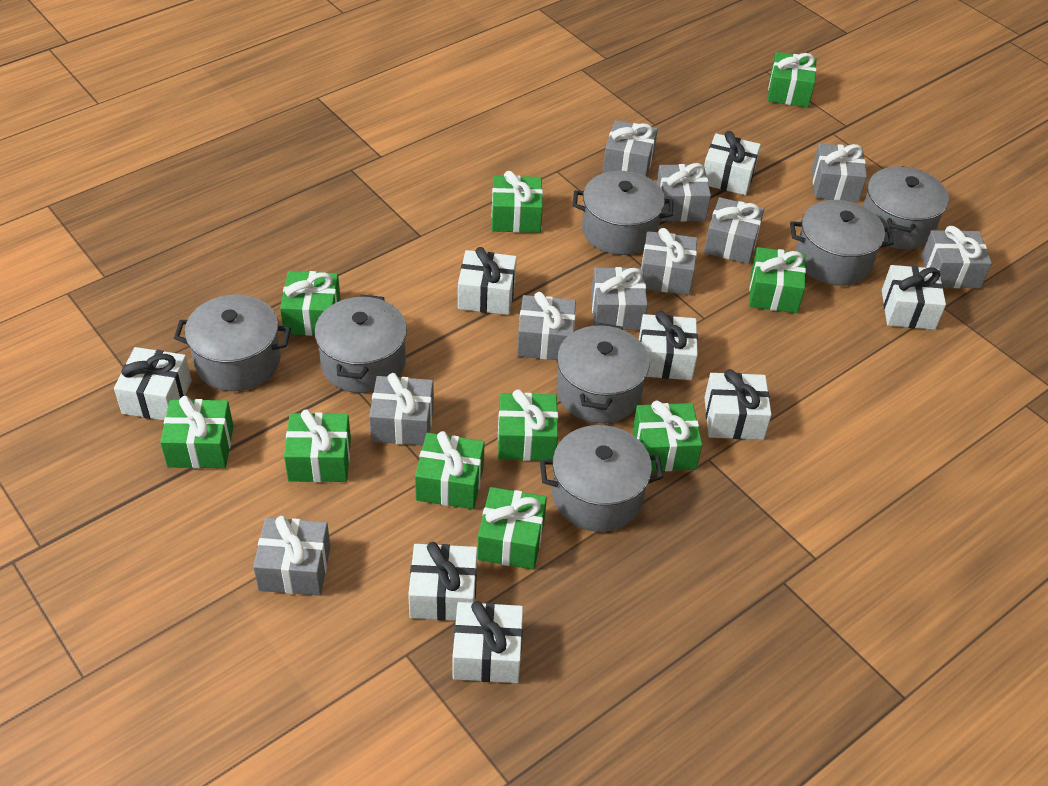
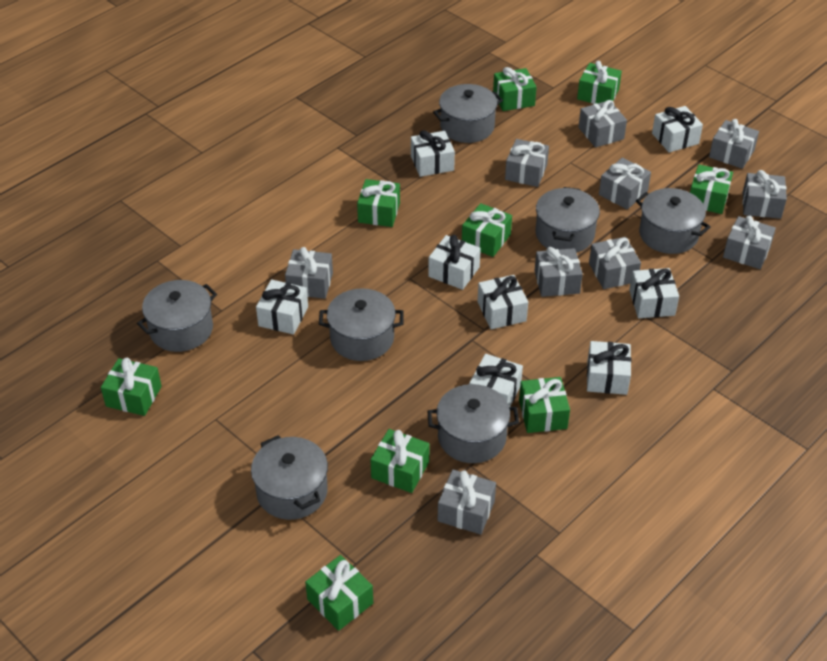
green gift: [160,396,233,468] [280,271,340,336] [284,409,351,482] [415,431,485,509] [477,487,547,570] [492,171,543,233] [498,389,558,461] [633,401,702,471] [749,247,806,313] [768,52,816,107] = 10 -> [101,358,162,416] [305,555,373,631] [357,179,400,227] [370,429,430,493] [462,203,512,257] [493,67,537,111] [519,377,570,433] [577,61,622,104] [690,164,733,214] = 9

